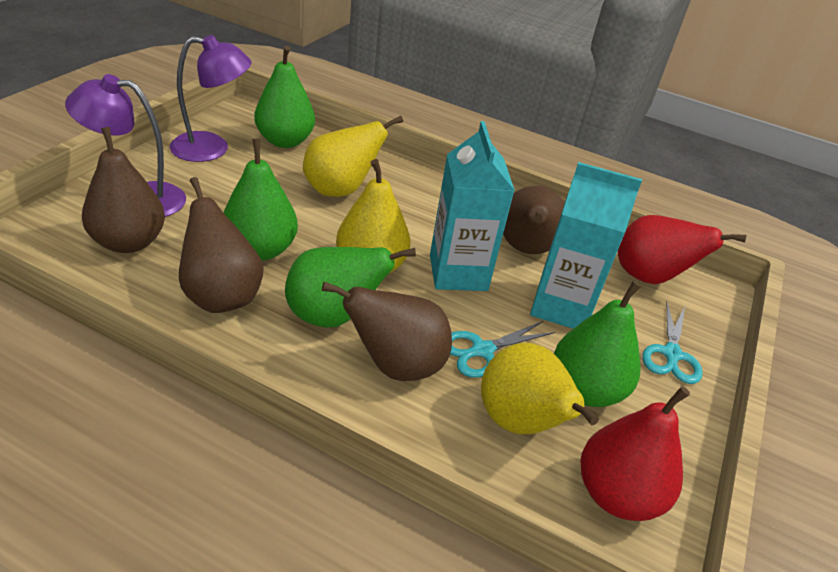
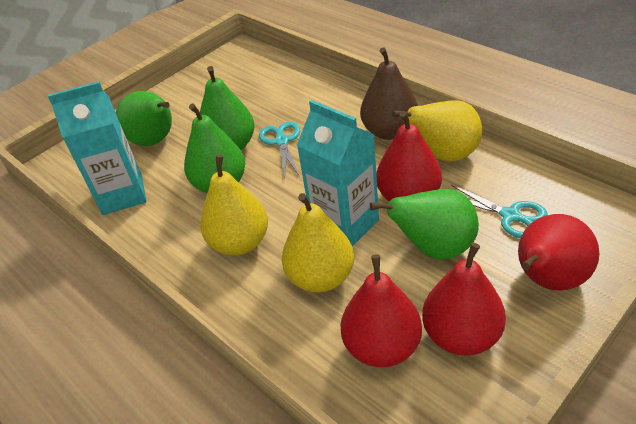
brown pear: [82,127,165,253] [179,177,264,313] [322,282,452,381] [503,186,565,254] = 4 -> [360,47,418,140] = 1
purple lamp: [65,74,186,217] [170,35,252,162] = 2 -> none = 0
red pear: [580,386,690,521] [618,215,747,284] = 2 -> [340,255,422,367] [376,111,442,202] [422,243,506,356] [518,214,599,291] = 4

